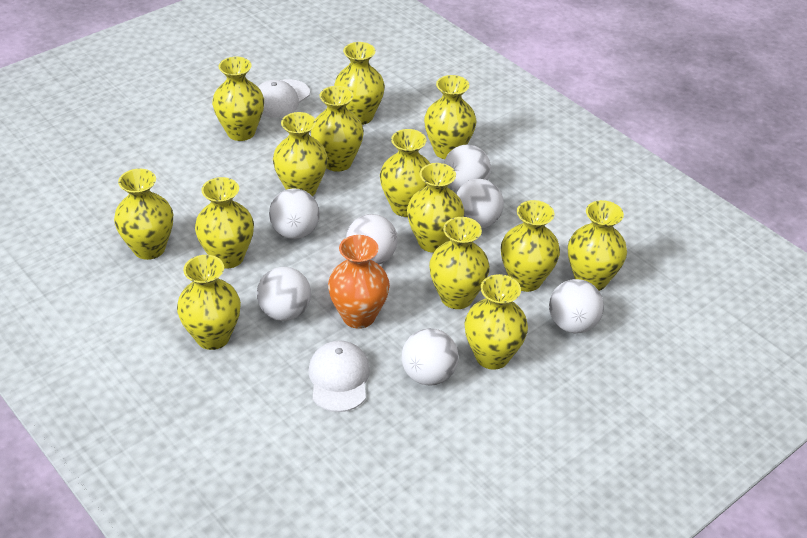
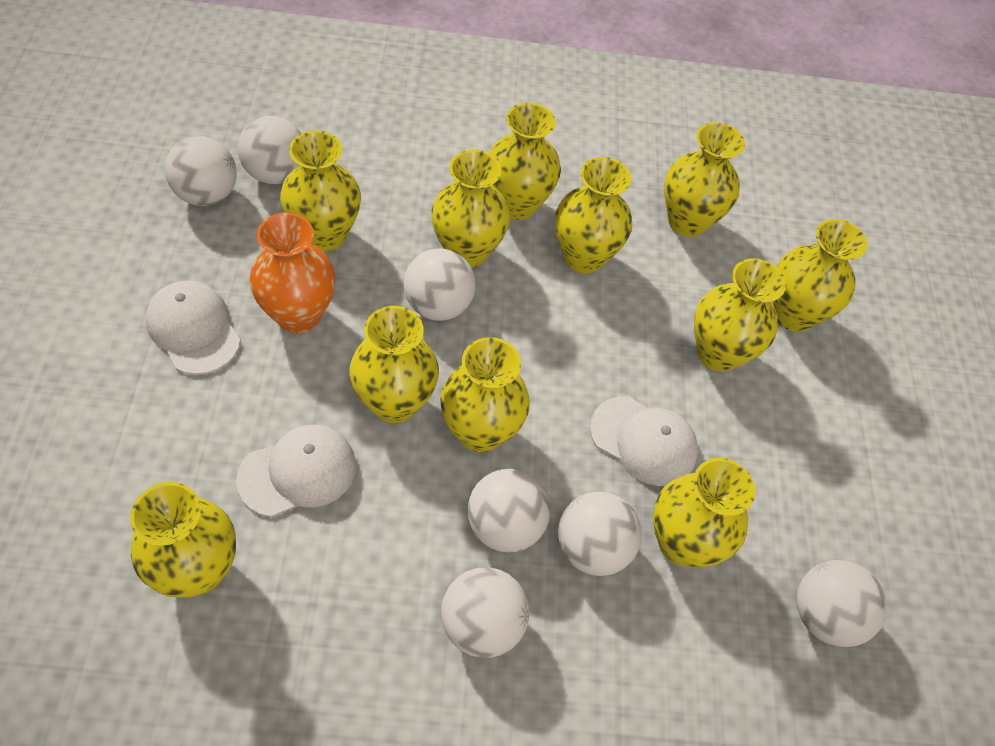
white cap: [258,79,310,117] [308,340,370,412] = 2 -> [146,281,241,375] [236,425,356,517] [590,396,698,486] = 3
yellow vase: [114,169,173,260] [177,255,241,350] [195,177,254,269] [212,57,264,141] [273,112,328,196] [310,86,364,172] [334,42,385,125] [380,129,431,217] [407,163,464,253] [424,75,477,159] [429,217,490,309] [464,274,528,370] [501,200,560,292] [568,200,627,291] = 14 -> [130,482,236,598] [280,131,361,251] [350,306,439,423] [431,150,510,268] [440,337,530,453] [489,103,561,220] [555,157,632,273] [653,458,755,567] [664,122,745,237] [694,258,786,372] [773,219,867,332] = 11

